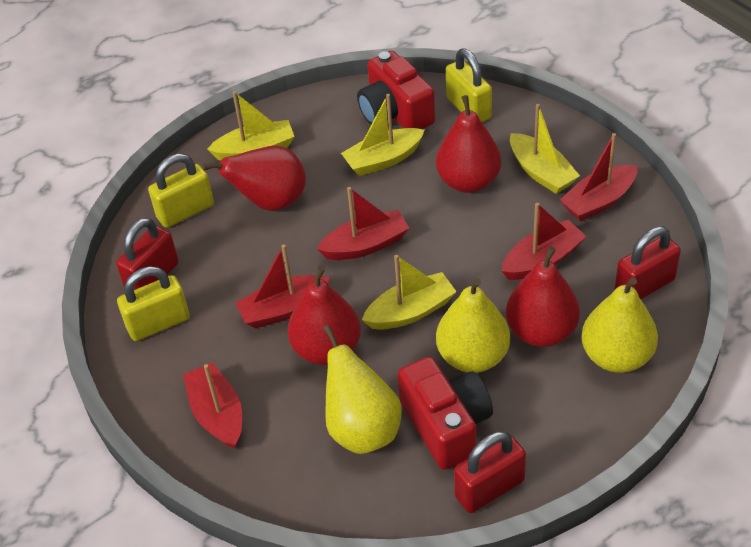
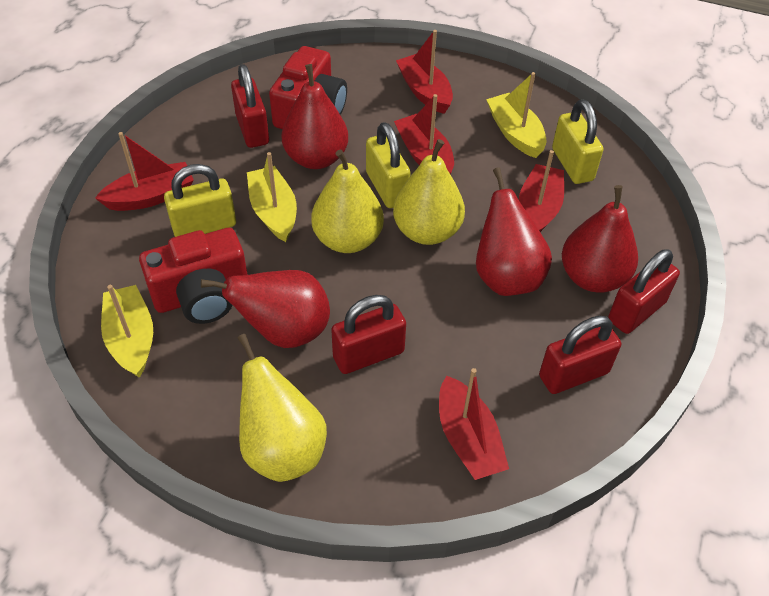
red padlock: [116,218,179,290] [454,431,526,513] [614,226,681,299] = 3 -> [231,64,269,148] [331,295,406,374] [539,316,621,394] [608,249,680,334] = 4
yellow boat: [207,91,295,161] [341,94,425,176] [362,255,457,330] [510,104,580,194] = 4 -> [101,285,153,378] [247,152,297,242] [486,72,546,158] = 3

